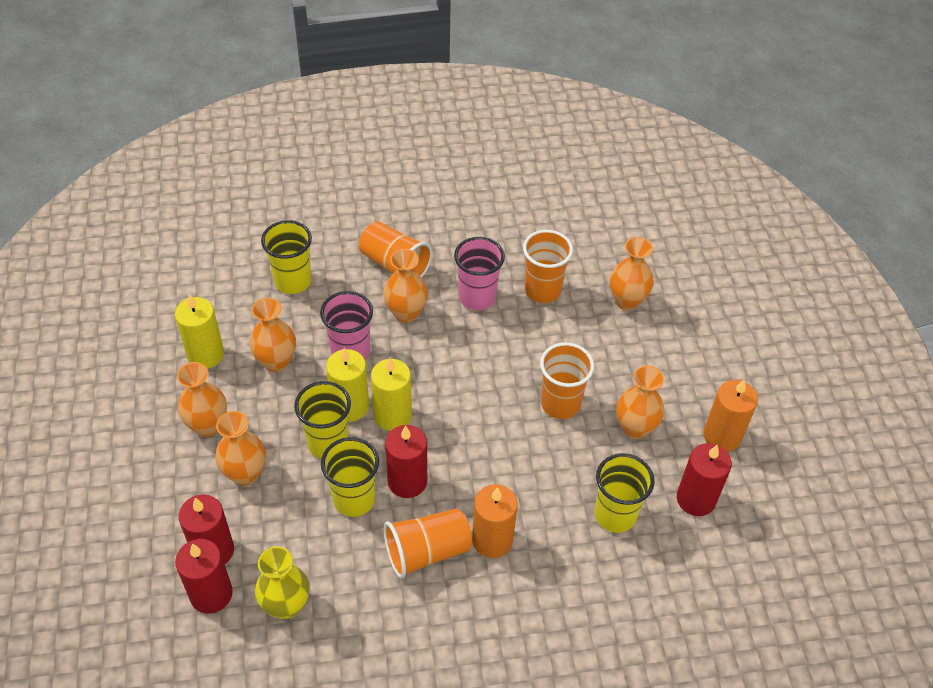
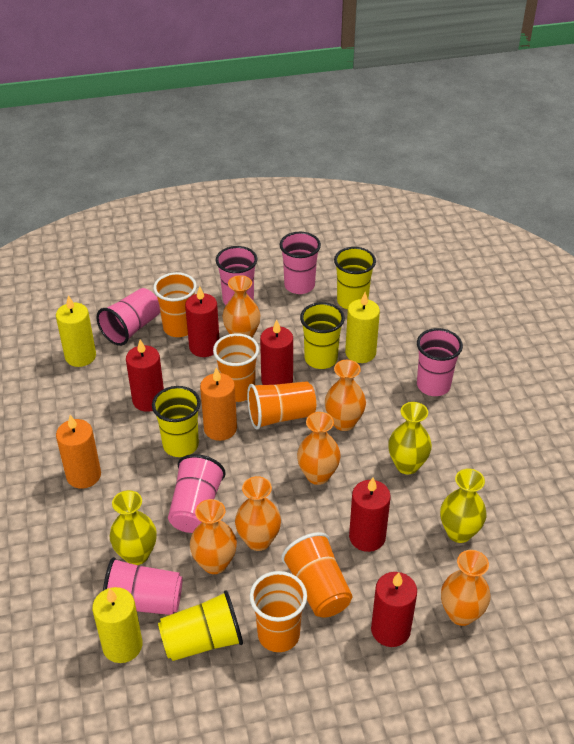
orange cup: [359,221,432,278] [384,508,472,579] [523,230,573,303] [540,342,594,419] = 4 -> [153,272,197,337] [213,333,259,402] [247,381,316,430] [250,571,307,652] [281,532,353,618] = 5
pink cup: [320,291,373,361] [454,237,505,310] = 2 -> [96,288,160,346] [103,557,183,615] [168,454,226,533] [216,246,257,305] [280,232,321,294] [417,328,463,396] = 6
red candle: [175,539,233,614] [179,495,234,564] [385,425,427,498] [677,443,732,516] = 4 -> [126,339,164,412] [185,286,219,357] [260,319,293,385] [349,478,391,552] [371,572,417,647] = 5
yellow vase: [255,546,309,619] = 1 -> [110,490,157,565] [388,402,432,474] [440,469,487,543] = 3

